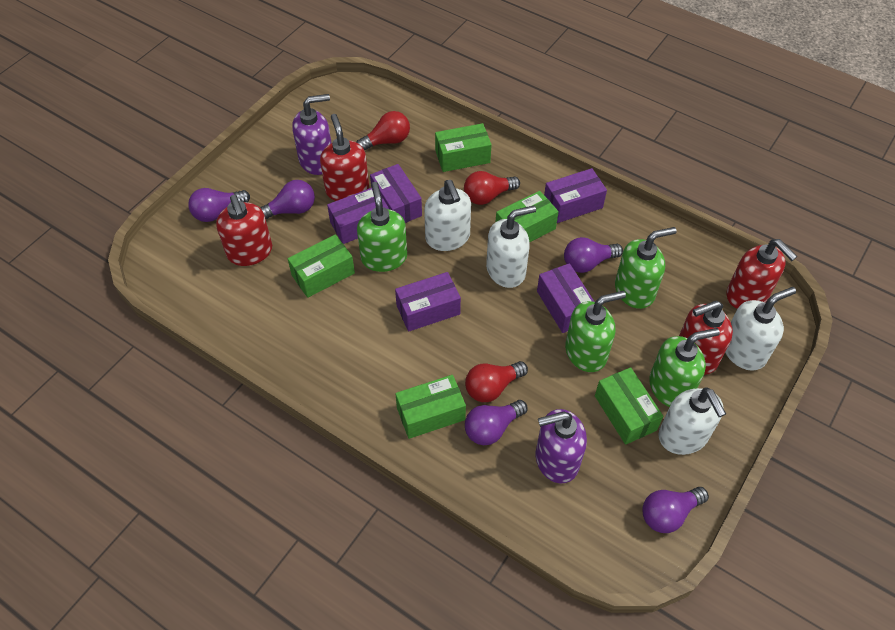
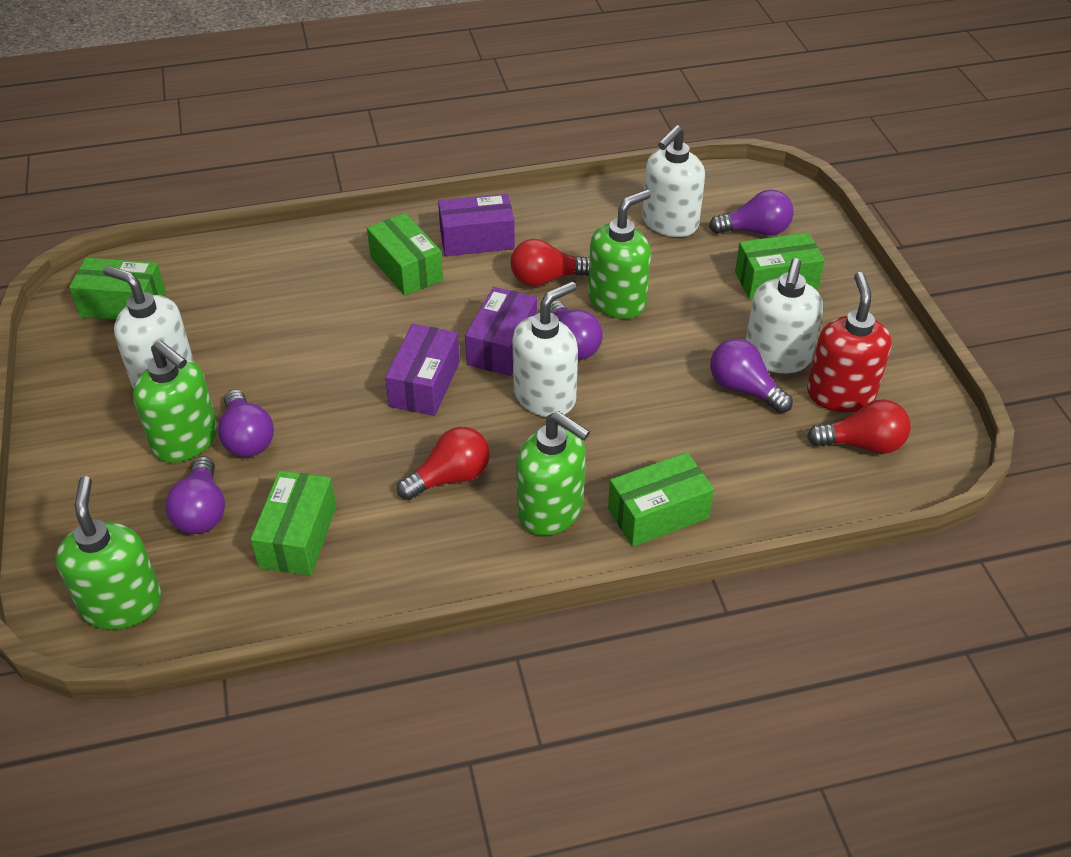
purple box: [327,188,389,244] [370,164,422,223] [395,272,461,332] [537,263,595,333] [544,168,607,223] = 5 -> [385,324,460,416] [438,194,515,256] [465,287,537,376] = 3
purple soap dispenser: [292,94,331,175] [536,409,587,483] = 2 -> none = 0
red soap dispenser: [216,195,272,266] [320,114,369,201] [679,301,733,375] [726,239,797,309] = 4 -> [807,272,892,412] = 1

